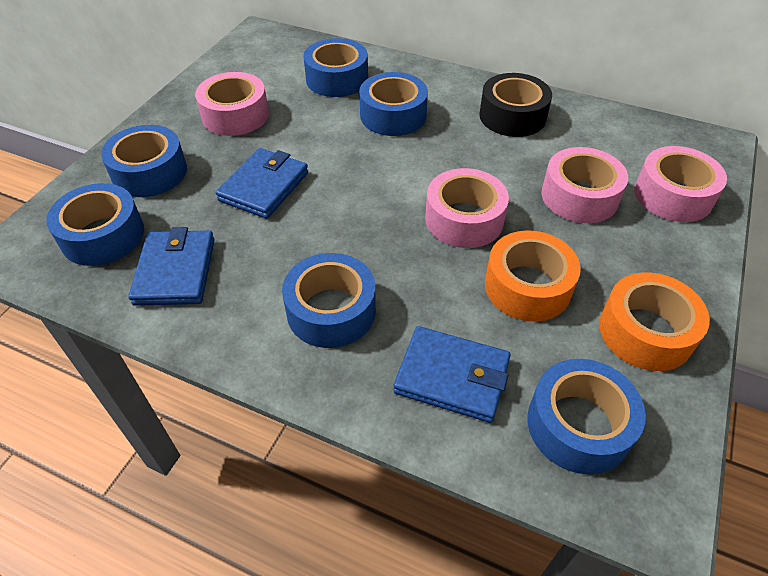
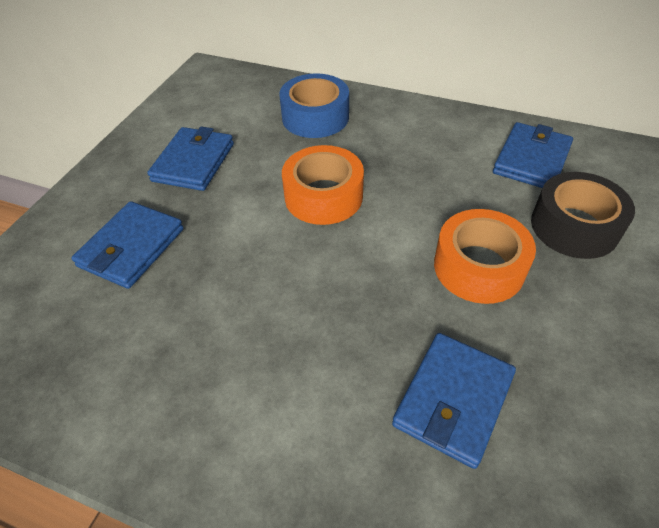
blue tape: [46,183,144,266] [101,125,187,197] [282,253,376,348] [303,38,368,97] [359,72,428,136] [527,359,646,474] = 6 -> [279,73,349,138] = 1
blue wallet: [128,227,215,306] [216,148,308,219] [393,326,511,423] = 3 -> [71,201,184,289] [147,126,234,191] [392,333,516,469] [493,122,573,188] = 4
pink tape: [195,72,269,136] [425,168,509,248] [541,147,628,223] [635,146,727,222] = 4 -> none = 0

